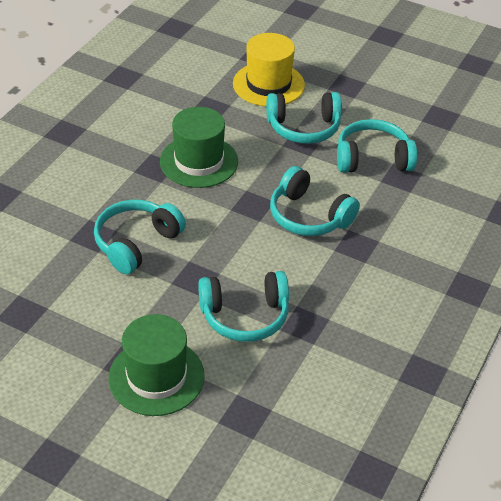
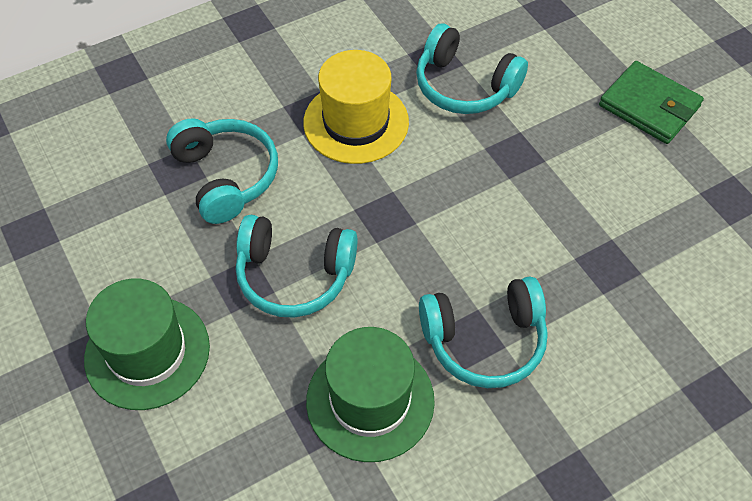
green wallet: none = 0 -> [599,61,704,144] = 1
turquoise headphones: [94,200,186,274] [198,271,289,342] [266,92,342,144] [270,166,360,236] [337,119,417,173] = 5 -> [166,118,278,224] [236,215,358,318] [416,24,528,114] [419,276,548,388] = 4

